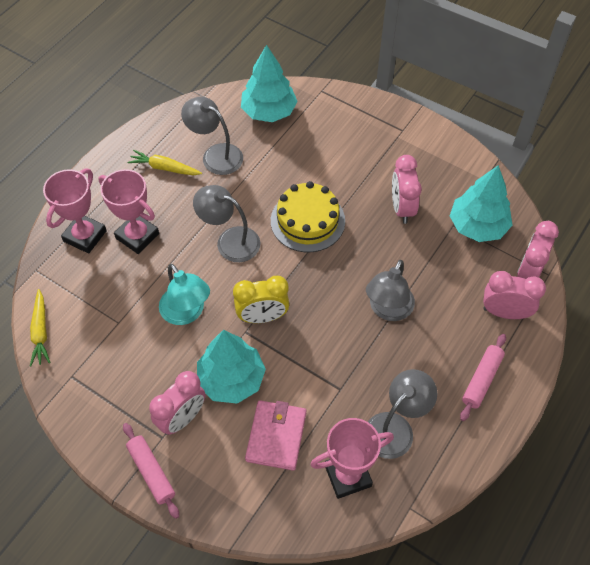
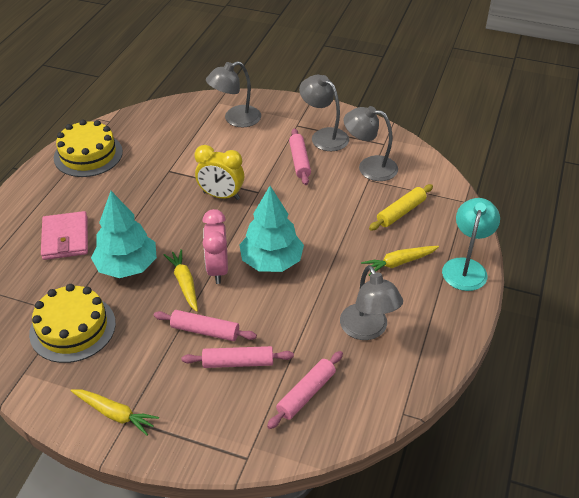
pink clock: [149,371,206,435] [392,155,422,224] [483,271,546,319] [517,221,559,279] = 4 -> [202,209,228,284] = 1
pink rolling pin: [123,423,179,519] [460,334,506,421] = 2 -> [154,310,257,341] [182,346,294,368] [267,351,343,429] [289,128,311,185] = 4
pink trophy: [43,169,107,254] [98,169,159,254] [310,418,394,499] = 3 -> none = 0
turquoise tree: [197,330,266,404] [241,45,298,122] [450,165,512,242] = 3 -> [91,191,157,278] [239,186,304,272] = 2
yellow cake: [271,181,345,252] = 1 -> [29,284,116,363] [54,120,123,177] = 2
yellow carrot: [30,289,51,366] [127,150,202,175] = 2 -> [71,389,159,436] [164,249,198,312] [361,246,439,276] = 3
yellow rolling pin: none = 0 -> [369,184,433,231] = 1

